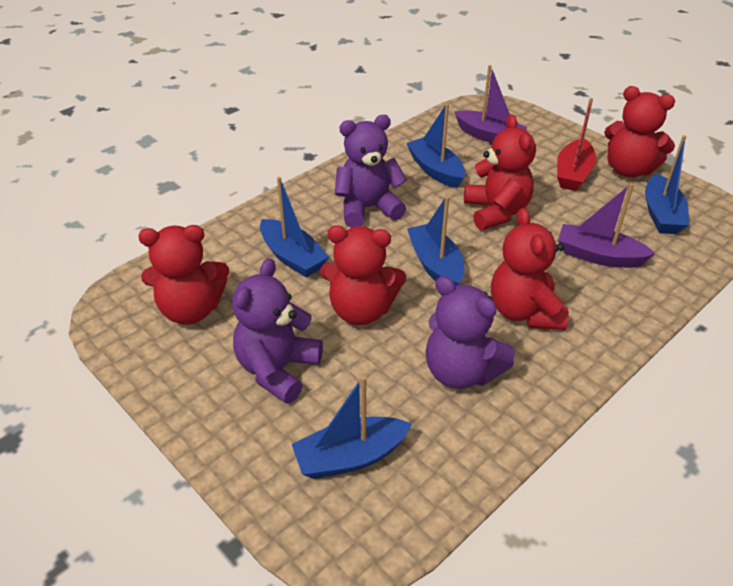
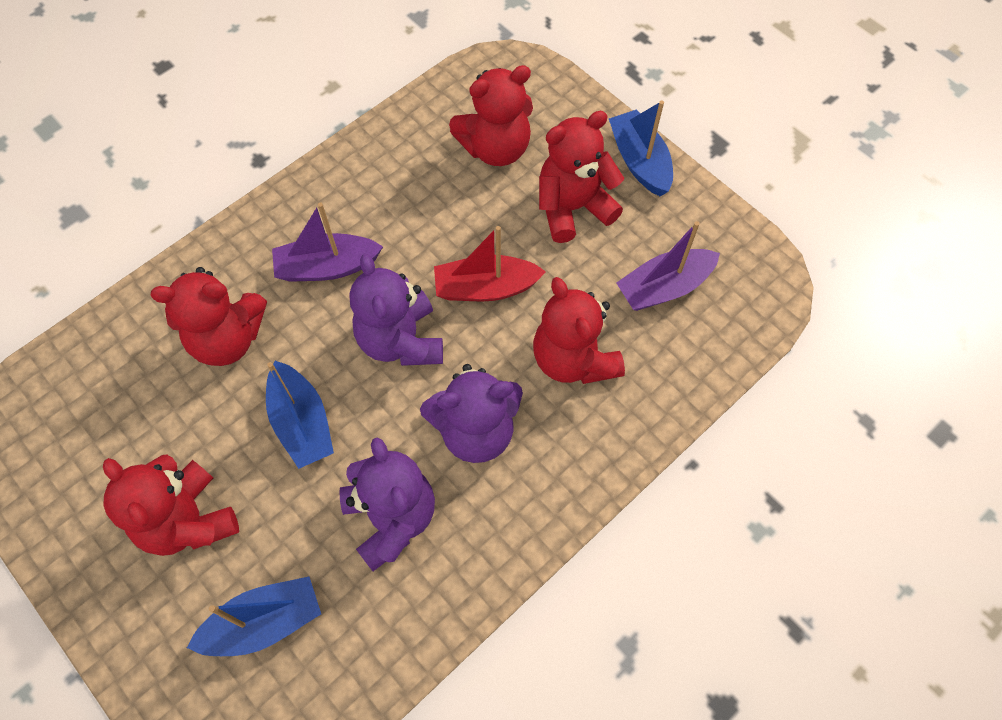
blue boat: [260,177,329,277] [292,376,412,479] [406,103,465,188] [407,196,464,286] [645,135,689,234] = 5 -> [187,577,321,656] [266,361,334,469] [609,100,673,196] = 3

